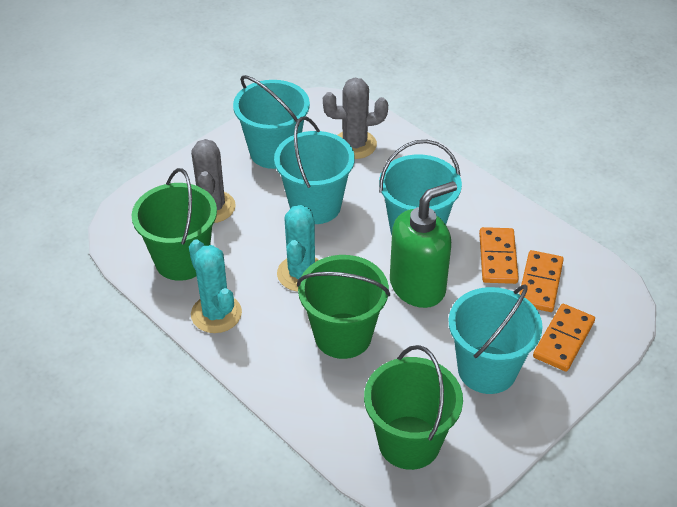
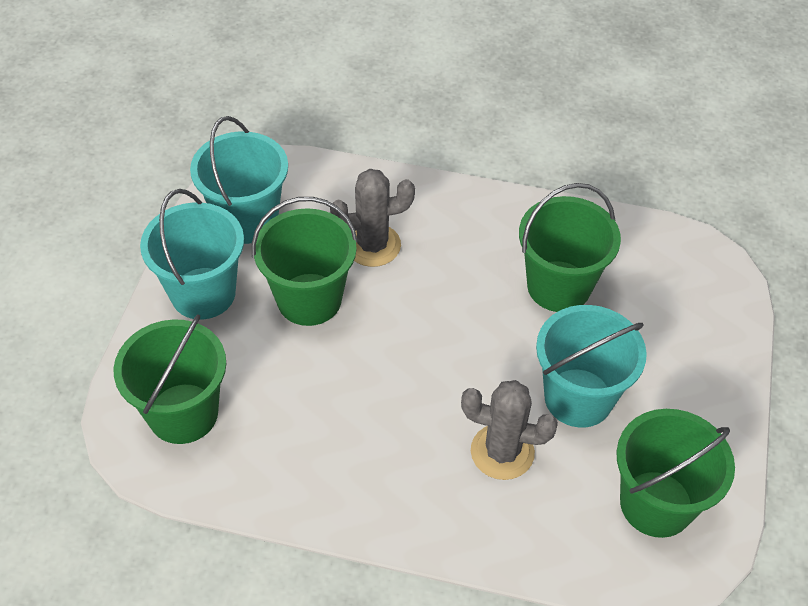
green bucket: [132,168,217,281] [297,255,390,359] [364,345,463,470] = 3 -> [114,315,226,444] [252,197,358,326] [519,183,621,312] [616,409,735,538] = 4
green soap dispenser: [390,181,457,308] = 1 -> none = 0
orange domino: [479,227,519,284] [519,250,564,312] [533,304,595,372] = 3 -> none = 0
turquoise bucket: [233,75,310,169] [274,116,355,224] [379,140,462,235] [449,285,543,394] = 4 -> [140,189,244,320] [190,116,288,244] [536,305,647,428] = 3
turquoise cactus: [189,239,242,333] [277,205,319,292] = 2 -> none = 0

